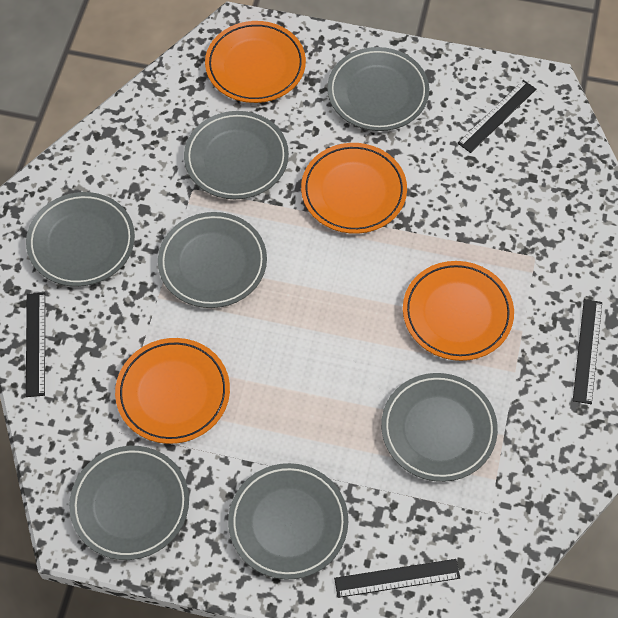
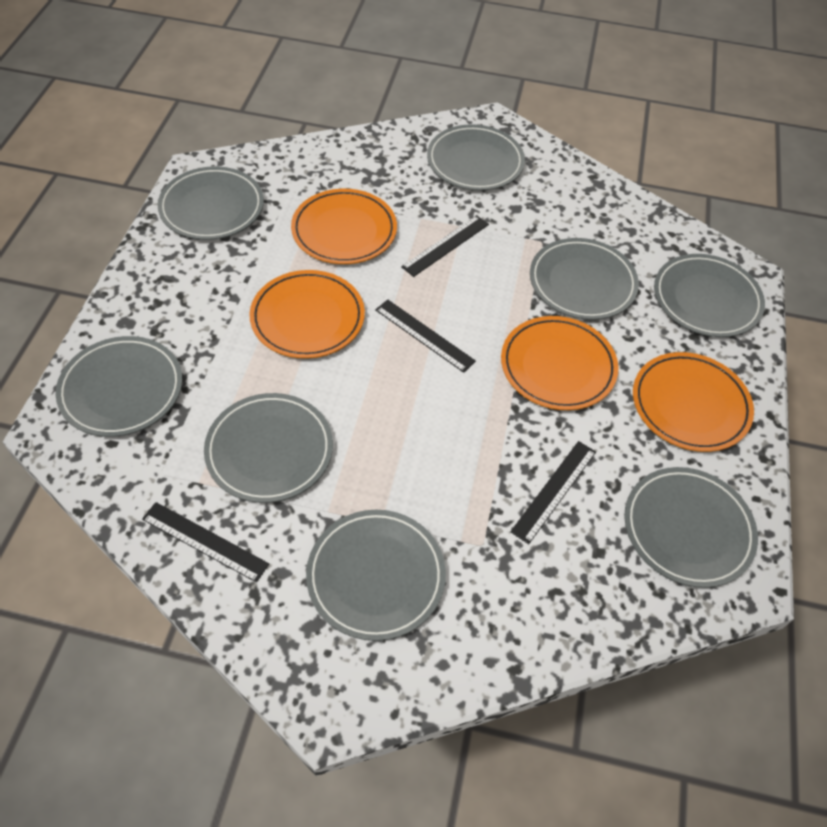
grey plate: [26,192,135,287] [69,446,189,560] [158,212,267,308] [184,111,289,199] [228,463,348,580] [327,47,429,131] [381,373,498,482] = 7 -> [56,336,182,437] [158,166,264,240] [204,393,333,503] [306,510,446,641] [427,124,525,190] [530,238,639,320] [624,467,758,588] [654,254,765,337] = 8

